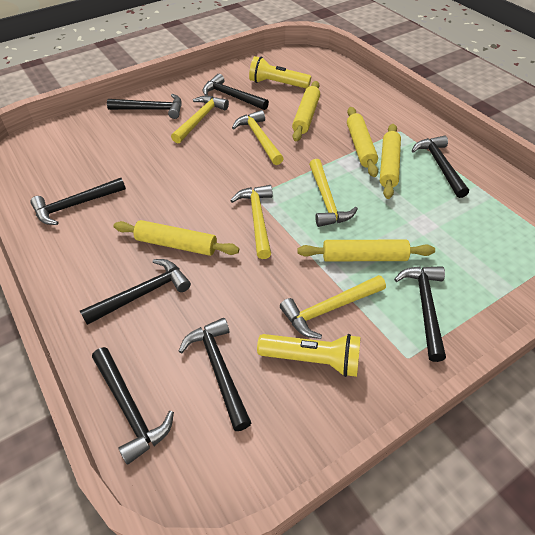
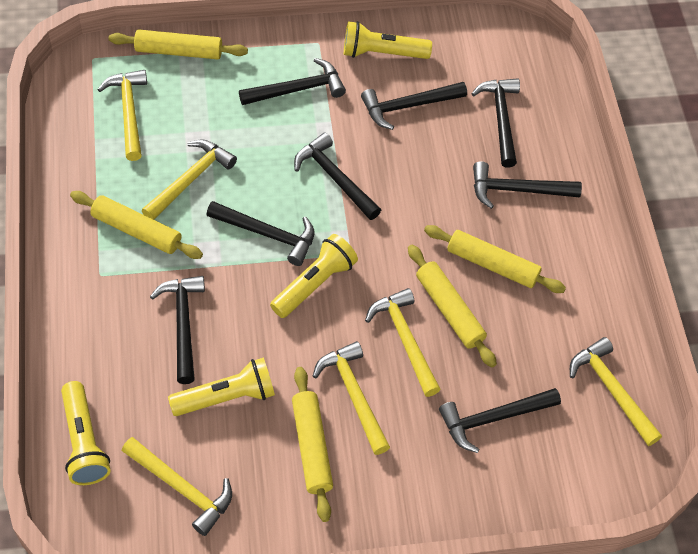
yellow flashlight: [249,56,311,88] [257,334,361,377] = 2 -> [61,381,110,485] [168,358,275,416] [270,234,358,318] [344,21,432,59] = 4
yellow hammer: [171,96,229,144] [230,185,273,259] [232,110,284,165] [280,275,386,339] [309,159,358,227] = 5 -> [97,70,147,161] [122,437,232,536] [142,140,237,220] [313,341,390,455] [365,288,441,397] [570,337,662,446] = 6

